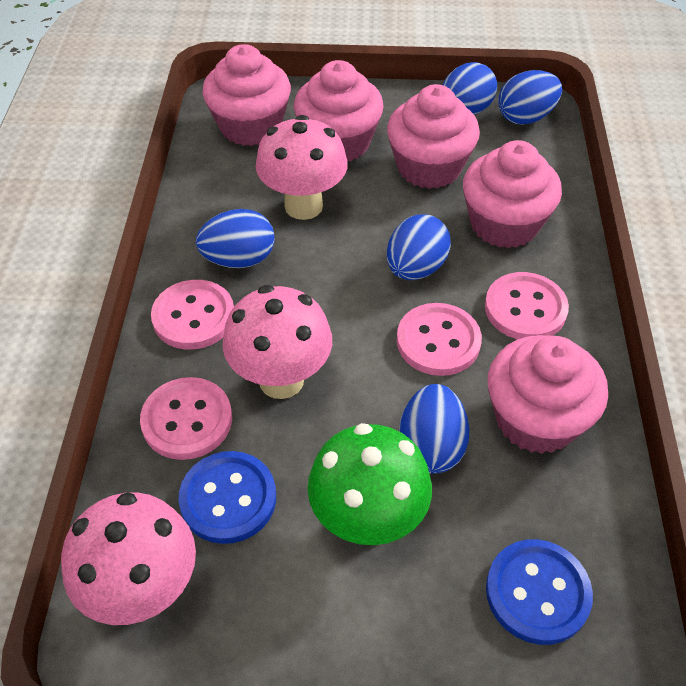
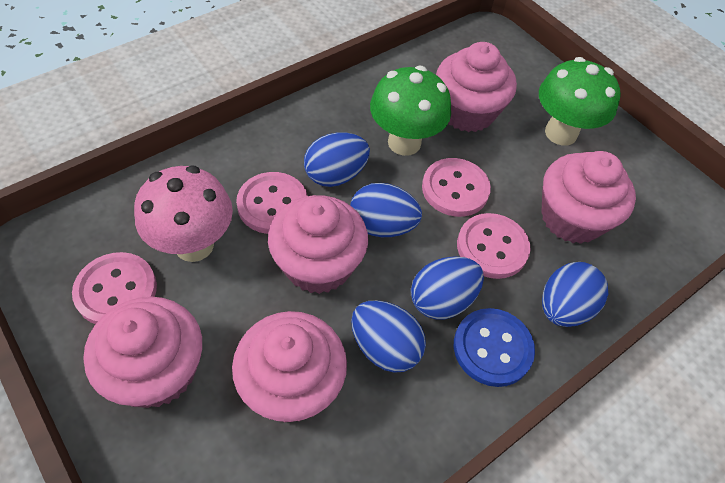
blue button: [178,451,276,544] [486,539,593,645] = 2 -> [454,308,535,387] = 1
green mushroom: [308,423,432,545] = 1 -> [370,66,451,156] [539,57,621,146] = 2
pink mushroom: [61,492,196,625] [222,285,332,399] [256,115,348,220] = 3 -> [134,166,233,262] = 1

